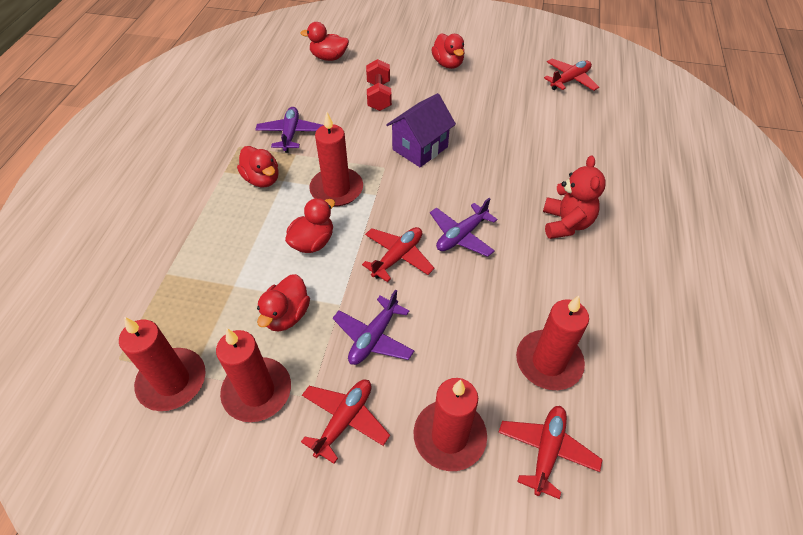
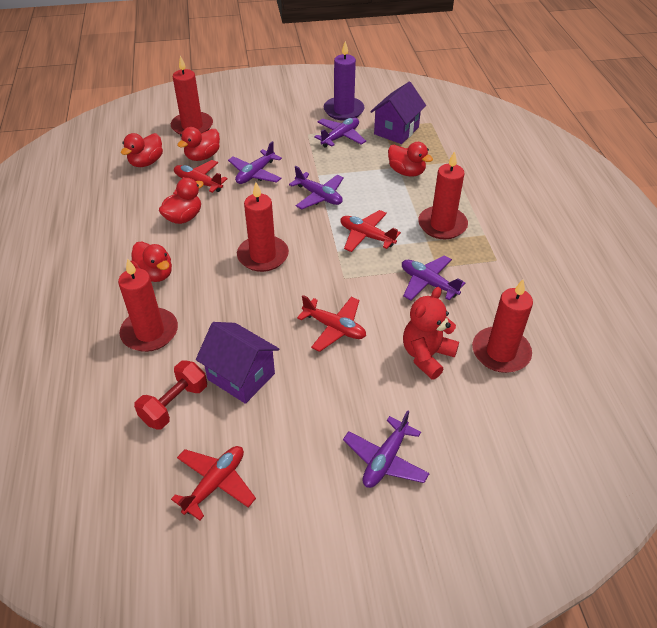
purple candle: none = 0 -> [324,41,364,121] = 1
purple house: [386,93,456,167] = 1 -> [196,322,279,404] [370,82,426,144] = 2
purple plane: [255,107,324,153] [333,290,414,365] [430,198,497,257] = 3 -> [228,141,282,184] [289,166,344,209] [314,117,366,148] [343,410,430,488] [402,255,465,300] = 5

